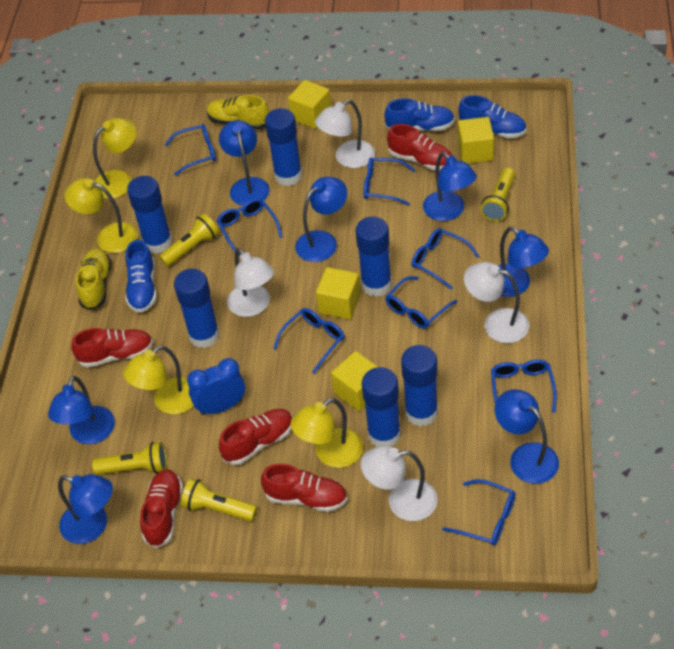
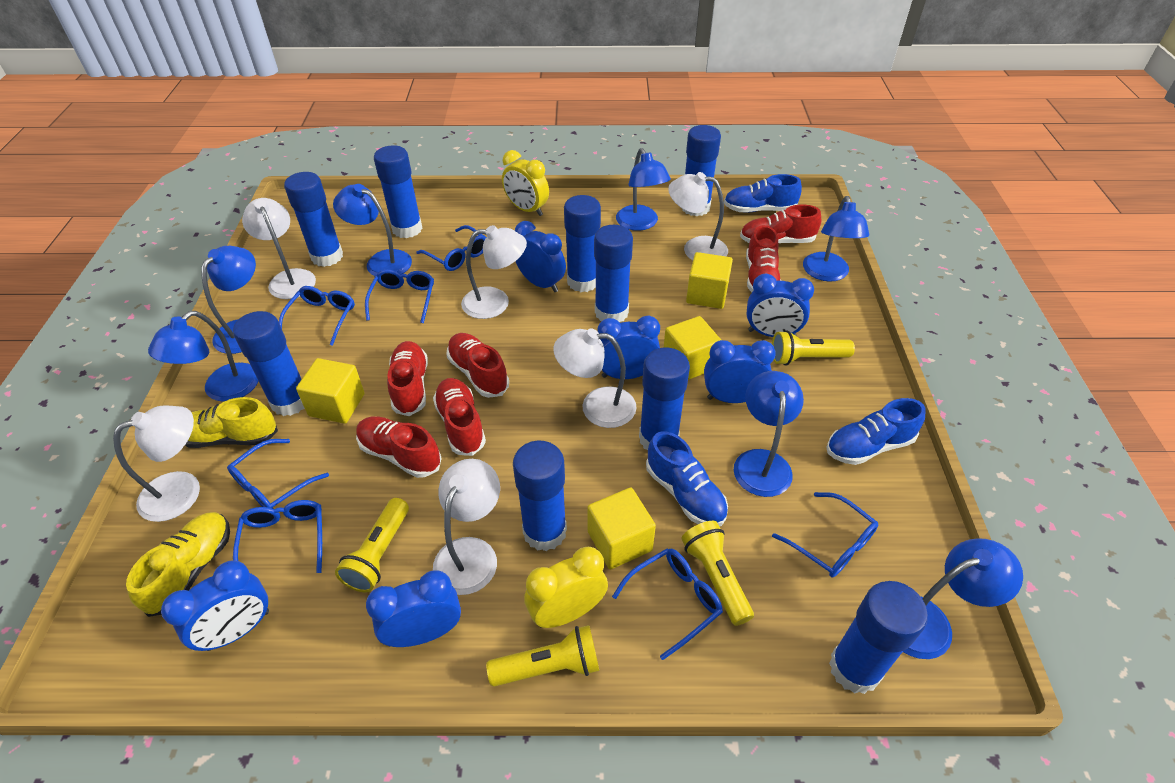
blue clock: [187,358,245,415] = 1 -> [161,560,269,651] [366,570,461,647] [515,221,566,292] [597,316,660,379] [704,340,776,403] [746,274,814,337] = 6
blue glasses: [164,124,216,176] [217,198,283,255] [273,308,344,374] [363,158,415,205] [385,276,457,329] [411,228,479,289] [442,479,516,545] [491,359,557,413] = 8 -> [227,439,329,508] [233,500,322,573] [279,286,355,346] [365,269,434,323] [417,225,486,271] [612,548,723,660] [772,492,878,577] = 7
blue glue stick: [127,176,172,254] [174,269,220,348] [265,108,302,186] [356,217,392,297] [362,367,401,447] [401,345,438,427] = 6 -> [233,311,305,416] [284,172,343,267] [374,145,423,238] [513,441,567,551] [564,195,601,292] [594,225,633,322] [639,348,690,450] [682,125,721,216] [829,581,928,694] = 9
red shoe: [71,328,153,368] [140,469,183,548] [219,409,293,465] [261,464,347,512] [387,124,452,170] = 5 -> [356,416,442,478] [387,341,428,416] [433,378,486,456] [446,333,509,398] [740,205,821,243] [746,225,781,292] = 6
white lamp: [227,248,274,317] [315,100,375,168] [361,446,437,521] [464,262,529,343] = 4 -> [113,406,200,522] [242,198,316,299] [433,459,500,595] [461,225,527,319] [554,328,637,428] [668,172,728,260] = 6
yellow clock: none = 0 -> [502,150,549,216] [524,547,608,628] = 2
yellow lamp: [64,178,138,253] [93,118,137,199] [123,345,194,414] [291,398,363,468] = 4 -> none = 0

